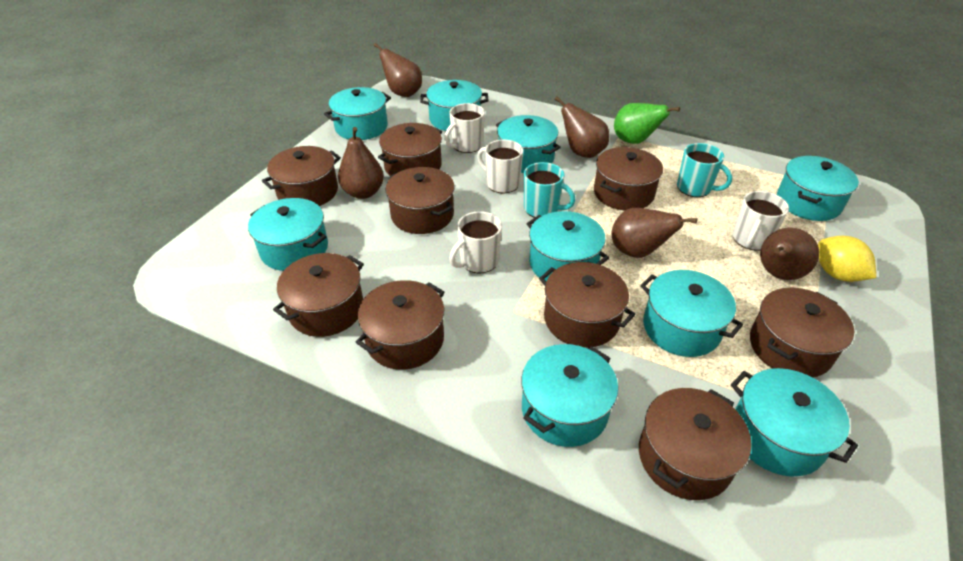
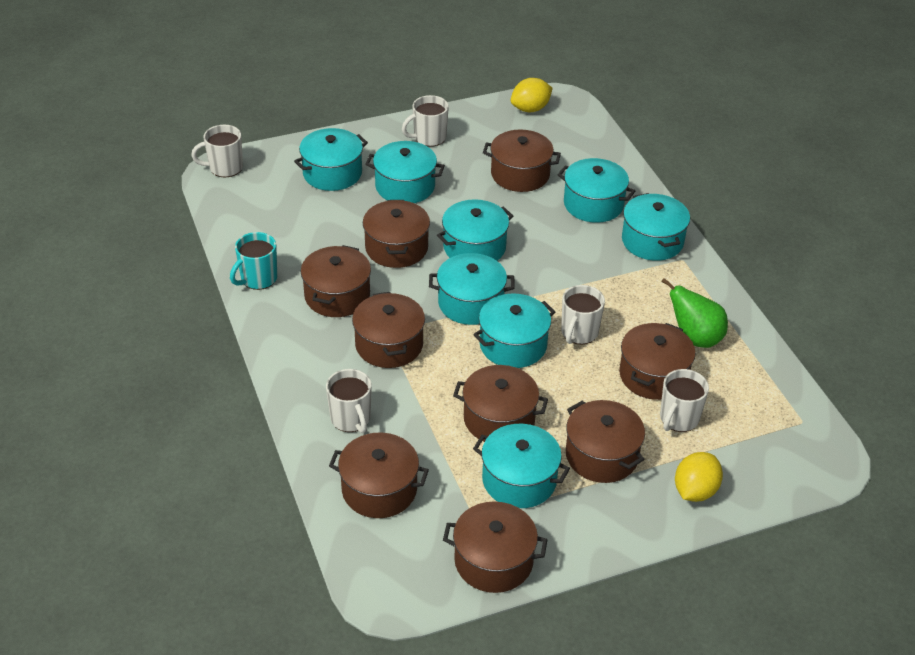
brown pear: [338,127,384,199] [374,43,422,97] [554,96,609,158] [611,208,697,258] [760,227,819,280] = 5 -> none = 0
turquoise mug: [524,162,576,218] [677,143,732,197] = 2 -> [230,232,277,290] = 1
turquoise pot: [248,198,328,271] [324,87,391,140] [420,80,489,131] [496,115,561,173] [521,344,618,447] [527,211,609,281] [640,270,743,357] [731,368,858,477] [777,156,859,221] = 9 -> [294,128,368,191] [366,141,445,203] [429,253,515,325] [437,199,513,261] [473,293,555,368] [473,424,570,508] [558,158,635,223] [622,193,690,261] = 8
white mug: [444,103,485,153] [449,211,502,273] [477,140,523,193] [733,191,789,251] = 4 -> [191,125,243,177] [326,369,372,433] [402,95,449,147] [561,285,605,344] [660,369,709,432] = 5
yellow lemon: [818,236,876,282] = 1 -> [511,78,553,112] [675,452,723,502] = 2

